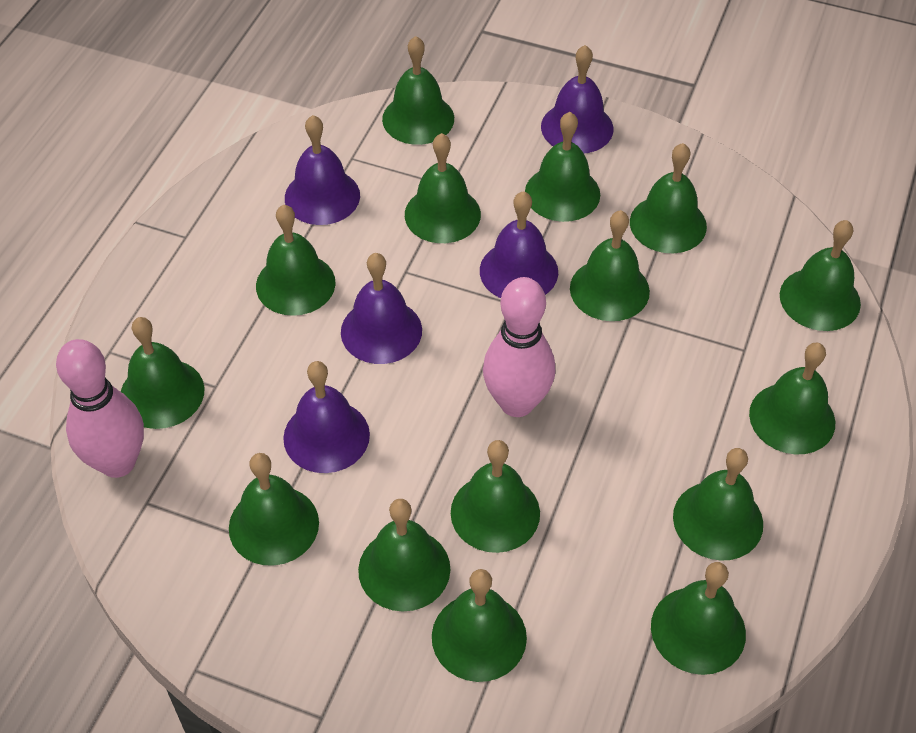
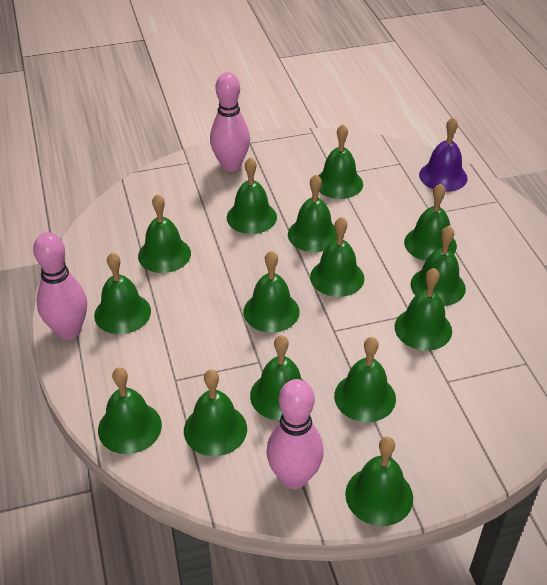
pink bowling pin: [56,339,144,478] [483,277,555,417] = 2 -> [33,232,87,340] [210,72,250,172] [266,379,324,489] = 3
purple bell: [283,361,370,473] [285,115,360,225] [341,253,422,364] [480,191,558,298] [541,45,614,153] = 5 -> [419,117,468,192] = 1

